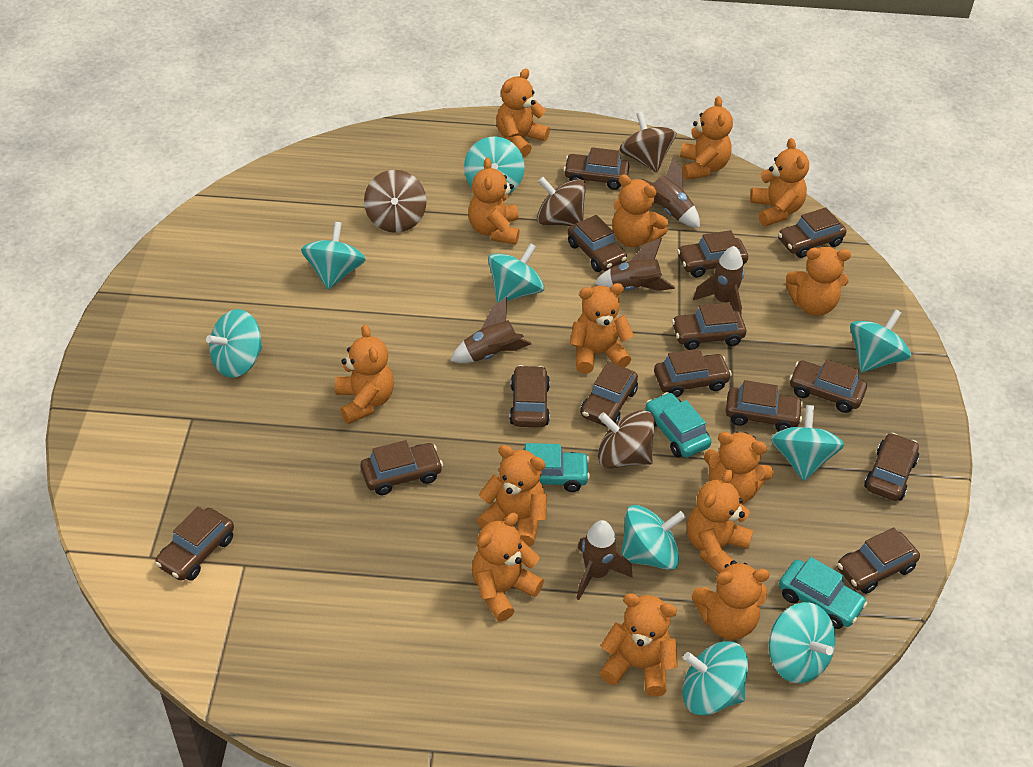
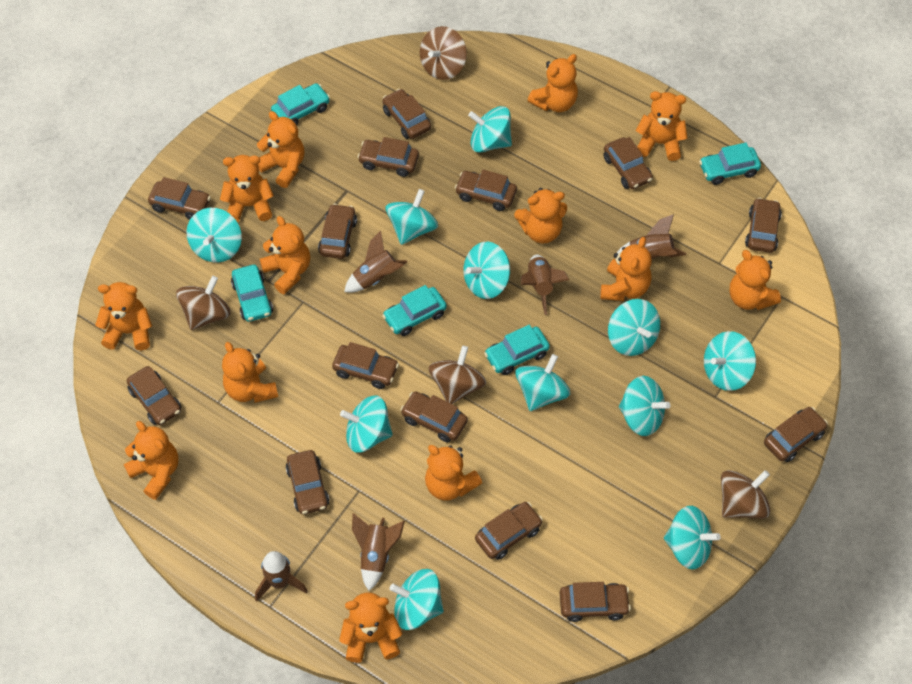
orange teddy bear: [335,325,394,424] [468,158,520,244] [472,513,544,621] [477,445,547,546] [497,68,550,157] [570,283,634,374] [600,593,678,697] [612,174,668,247] [680,96,733,180] [687,470,753,573] [691,560,770,640] [704,432,774,504] [750,138,809,226] [785,247,851,316] = 14 -> [95,282,152,350] [124,421,178,500] [220,155,274,223] [222,342,278,403] [257,111,304,188] [260,216,310,294] [339,592,402,663] [425,445,482,501] [514,188,567,243] [528,54,578,112] [600,237,652,301] [636,91,688,161] [729,250,781,310] = 13
turquoise car: [523,443,590,492] [645,392,711,458] [779,557,868,629] = 3 -> [231,265,273,322] [271,83,330,126] [382,285,447,336] [484,325,550,375] [699,143,761,185] = 5
turquoise spinning top: [206,309,263,378] [301,222,366,290] [464,136,525,194] [488,243,544,303] [621,505,685,570] [682,641,748,716] [769,602,836,683] [771,405,844,481] [850,309,911,373] = 9 -> [186,208,242,263] [340,396,393,453] [386,189,438,245] [390,569,444,630] [463,242,510,299] [468,106,512,153] [515,354,571,411] [608,299,660,356] [619,376,670,436] [664,506,720,569] [704,331,756,391] = 11

